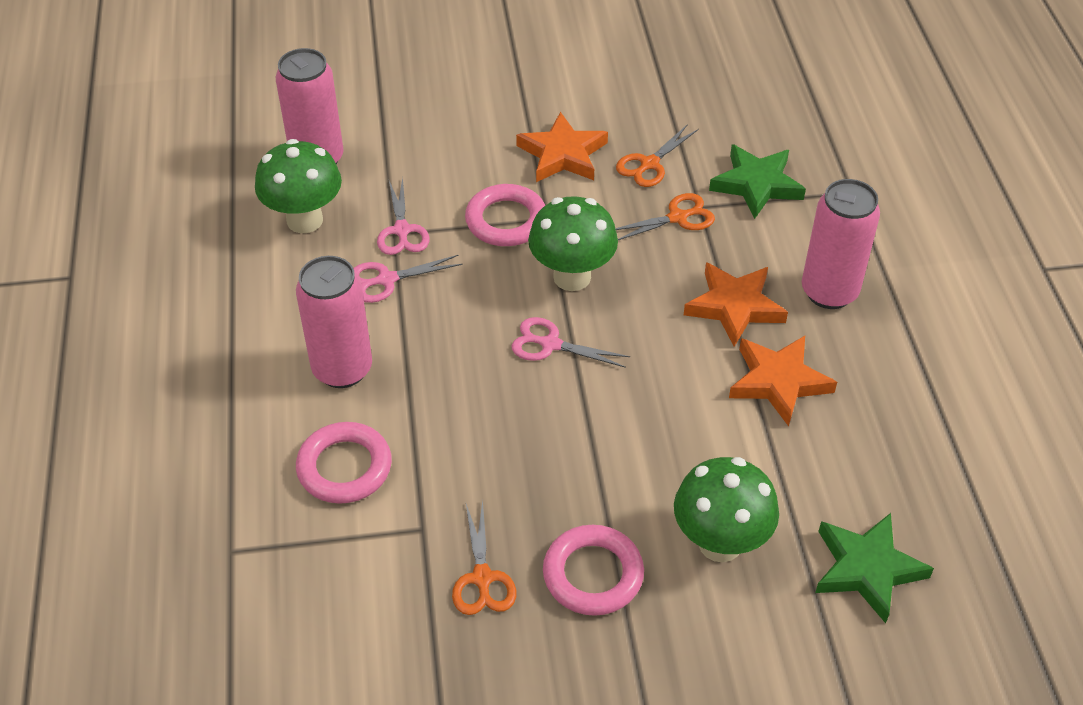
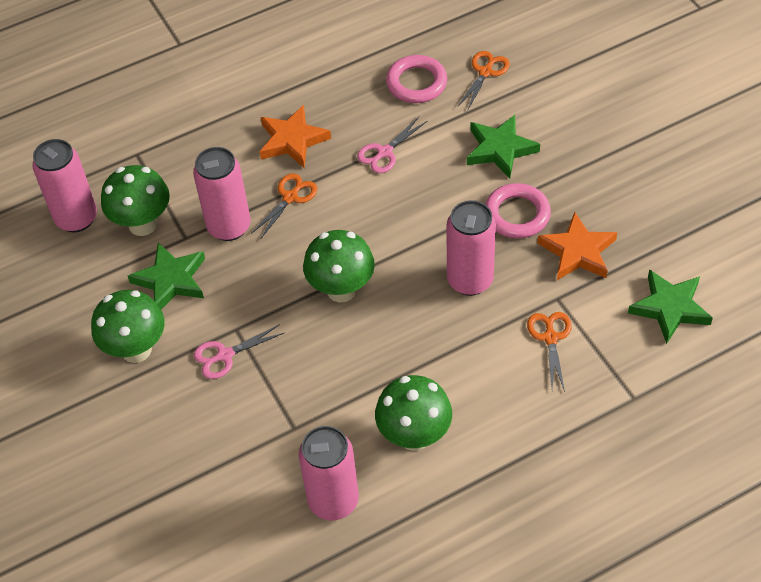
green mushroom: [255,139,342,233] [528,196,618,291] [674,457,779,562] = 3 -> [91,290,165,363] [101,165,170,236] [303,230,375,302] [375,375,452,451] = 4
green star: [709,144,806,219] [815,513,934,623] = 2 -> [128,243,205,309] [467,115,540,179] [628,269,713,344] = 3
orange star: [516,112,608,182] [684,262,788,347] [729,336,837,426] = 3 -> [260,105,331,168] [537,212,617,280] = 2
pink can: [276,48,344,165] [296,256,372,388] [802,179,880,309] = 3 -> [32,139,97,232] [193,147,251,241] [299,426,359,520] [447,200,496,296] = 4
pink ring: [296,422,392,504] [465,184,545,246] [543,525,644,616] = 3 -> [386,55,447,103] [485,183,551,238] = 2
pink scissors: [353,255,463,303] [377,178,430,255] [511,317,630,368] = 3 -> [194,324,284,379] [357,117,427,173] = 2

